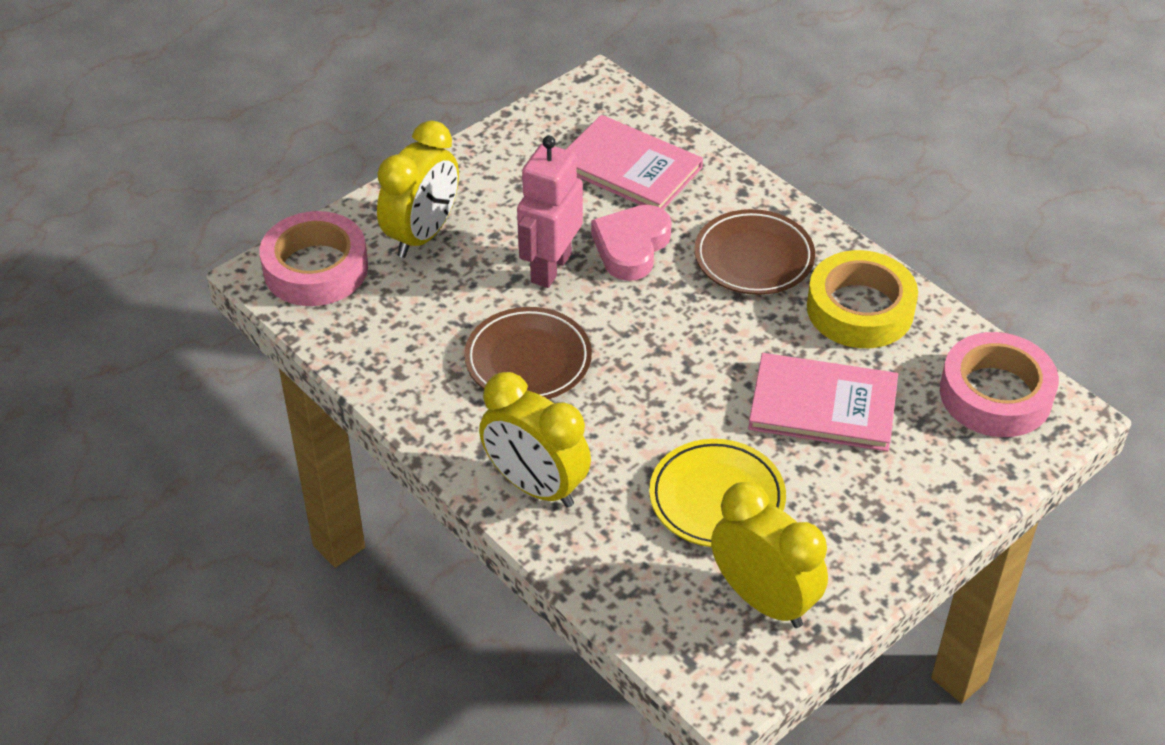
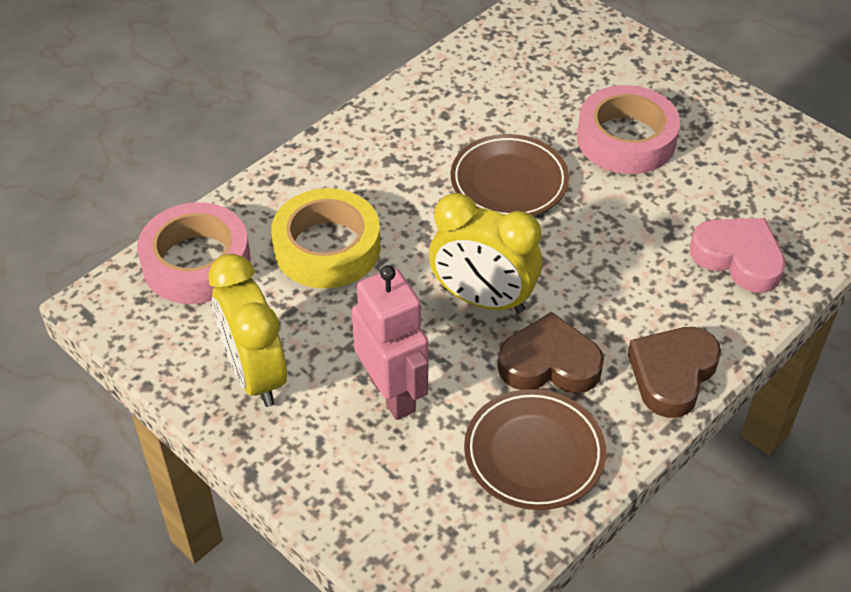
brown heart: none = 0 -> [498,312,604,393] [628,327,721,418] = 2
pink book: [565,115,703,209] [748,353,898,451] = 2 -> none = 0
yellow clock: [377,121,459,258] [479,372,591,508] [711,482,828,628] = 3 -> [209,254,287,407] [429,193,542,313] = 2
yellow plate: [649,439,786,547] = 1 -> none = 0

